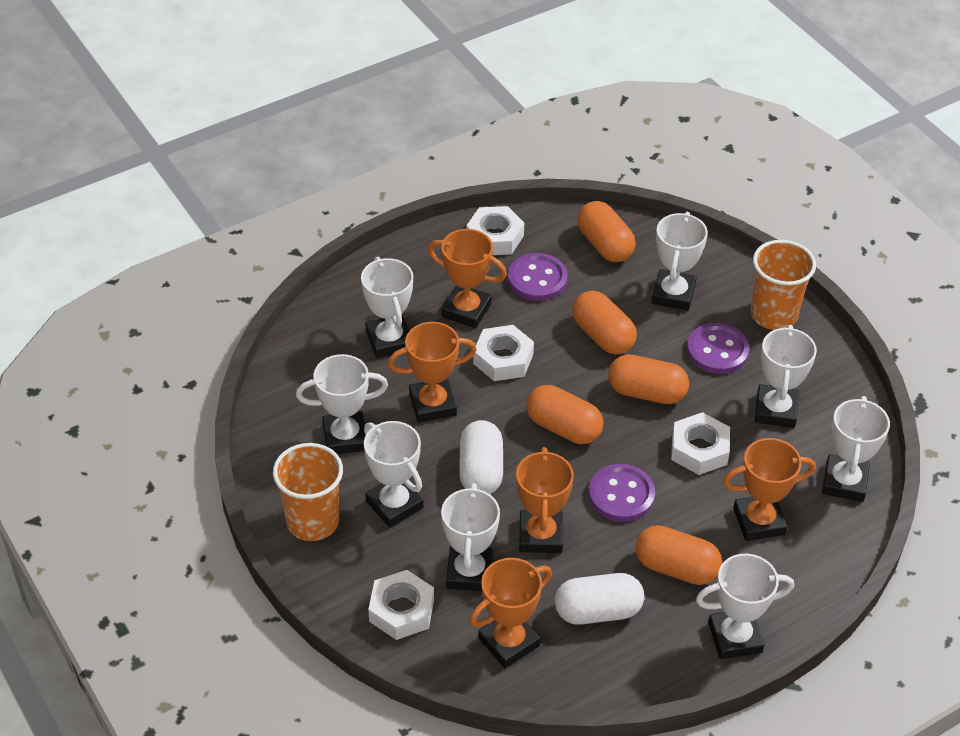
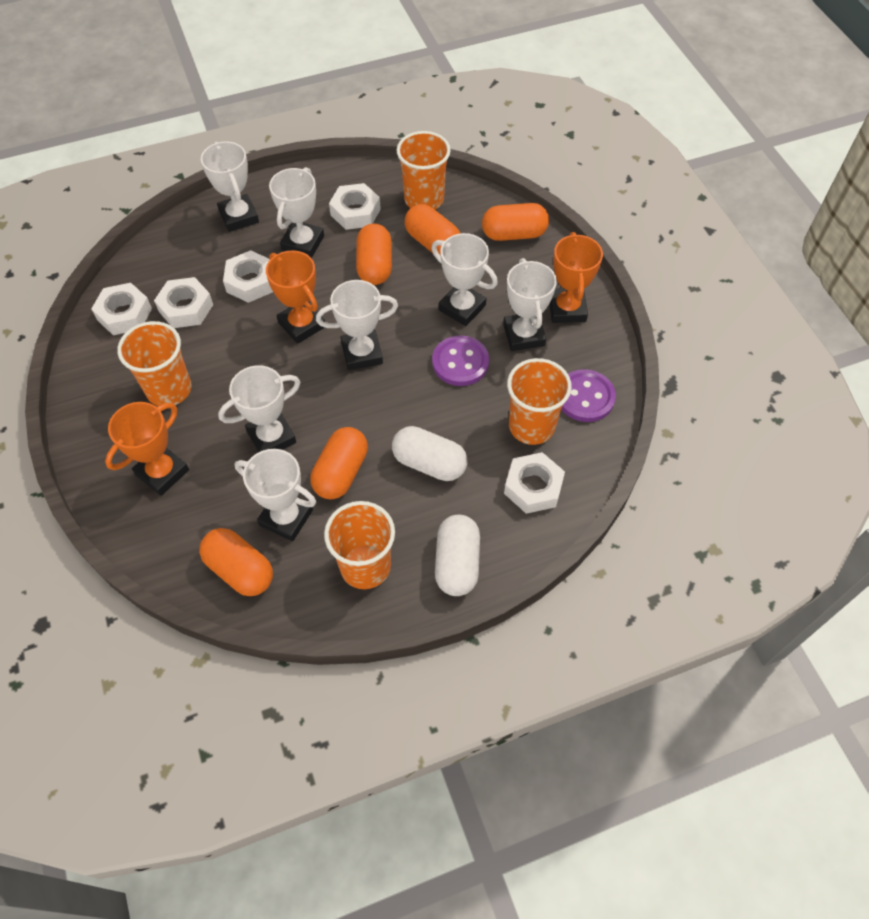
orange cup: [273,443,343,541] [750,240,816,330] = 2 -> [117,321,192,406] [324,501,395,589] [397,131,451,210] [507,358,572,445] = 4
orange trophy: [388,322,477,422] [428,229,507,328] [470,558,552,668] [516,447,574,553] [723,438,816,541] = 5 -> [105,402,189,496] [266,250,325,344] [549,232,603,323] = 3
purple button: [508,253,567,301] [589,464,655,522] [687,323,750,374] = 3 -> [432,335,489,386] [561,369,616,422] = 2
white nut: [368,570,434,640] [466,206,524,255] [473,325,534,381] [671,412,730,475] = 4 -> [91,283,152,335] [154,277,213,328] [223,250,273,303] [329,183,381,230] [504,452,565,514] = 5
white trophy: [296,354,388,454] [361,257,413,358] [364,421,423,528] [441,483,500,591] [652,212,708,311] [696,554,794,659] [755,325,817,428] [822,396,890,502] = 8 -> [201,141,259,232] [218,365,300,452] [235,449,316,541] [269,167,324,258] [316,280,398,371] [431,233,498,326] [503,258,557,351] = 7

